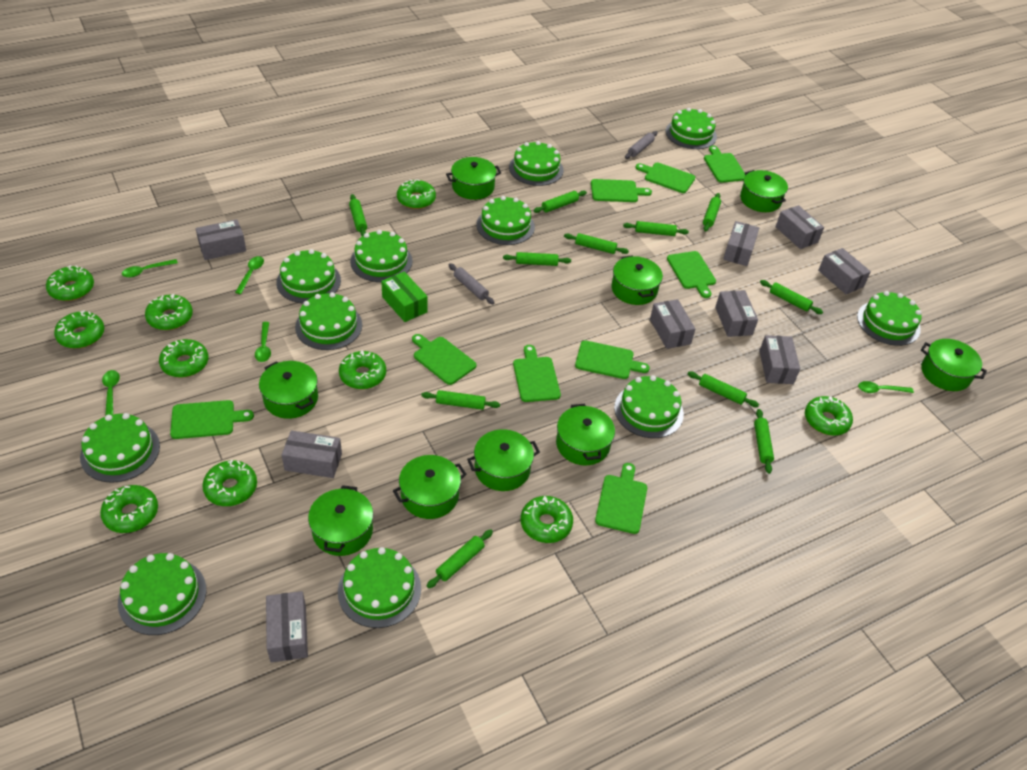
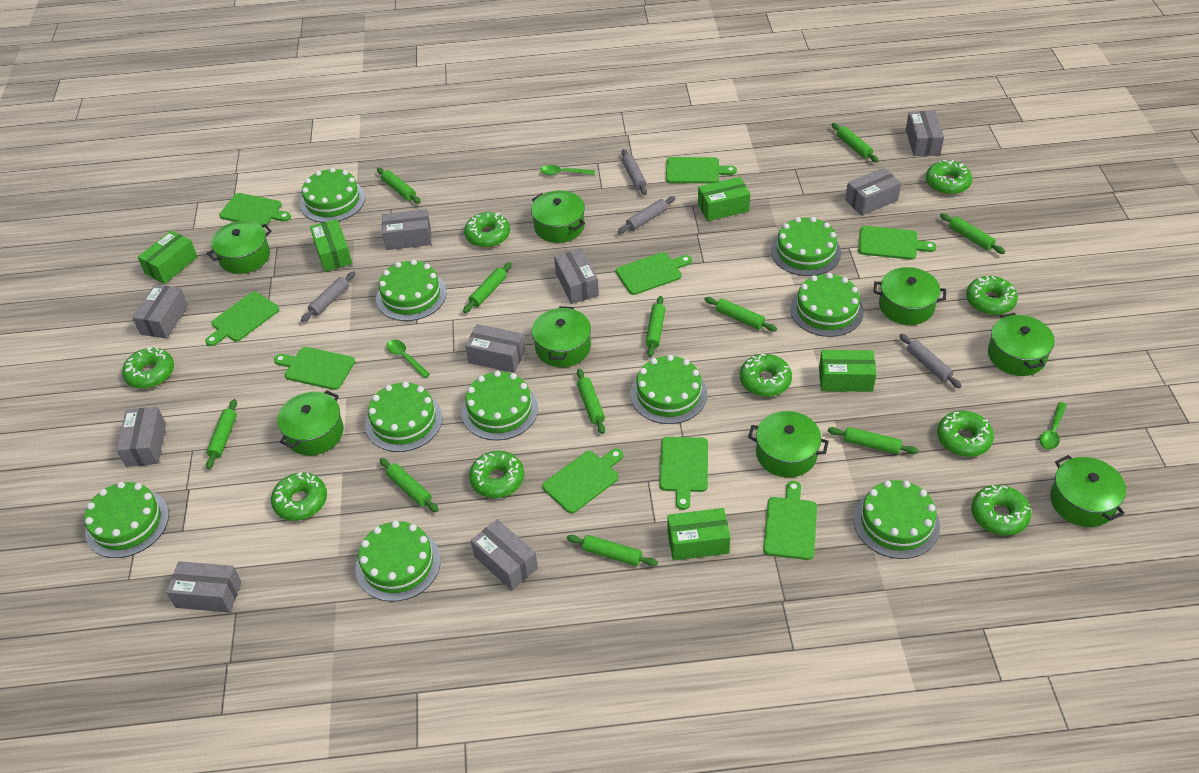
green box: [381,272,428,322] = 1 -> [138,230,198,284] [310,219,352,272] [667,508,731,560] [698,177,750,221] [819,350,876,392] = 5
green cake: [80,413,160,483] [118,553,206,635] [276,249,341,303] [295,292,362,350] [338,547,421,628] [350,230,413,282] [476,196,535,245] [509,141,564,186] [614,375,684,438] [666,108,717,149] [857,291,922,346] = 11 -> [84,482,169,558] [300,168,365,223] [355,521,441,602] [365,381,443,452] [376,259,447,321] [461,371,538,440] [631,355,707,424] [771,217,841,276] [790,273,864,337] [854,480,940,559] = 10
green donut: [46,265,94,301] [54,310,104,349] [100,485,158,533] [145,294,193,330] [159,339,208,378] [202,460,257,506] [339,350,386,389] [397,179,436,209] [521,496,573,543] [805,396,853,436] = 10 -> [122,347,174,389] [271,472,327,521] [464,212,510,248] [469,451,524,498] [740,354,792,397] [926,160,972,195] [937,411,994,457] [966,276,1018,315] [971,485,1031,536] = 9
green pot: [259,361,318,419] [308,485,373,556] [393,455,467,519] [446,157,501,200] [467,429,540,491] [556,404,615,465] [611,255,663,305] [740,170,788,212] [921,339,987,391] = 9 -> [207,221,272,274] [277,390,344,455] [531,190,585,243] [532,306,591,367] [748,411,829,478] [874,267,946,325] [988,313,1055,376] [1050,455,1126,527] = 8
green spoon: [102,370,120,416] [122,259,178,278] [235,256,264,294] [255,322,271,362] [858,381,914,393] = 5 -> [386,339,430,378] [540,165,595,175] [1040,402,1067,450] = 3
grey rolling pin: [449,263,494,304] [625,131,658,159] = 2 -> [301,271,355,322] [618,196,675,234] [622,149,647,195] [899,334,962,388] = 4

